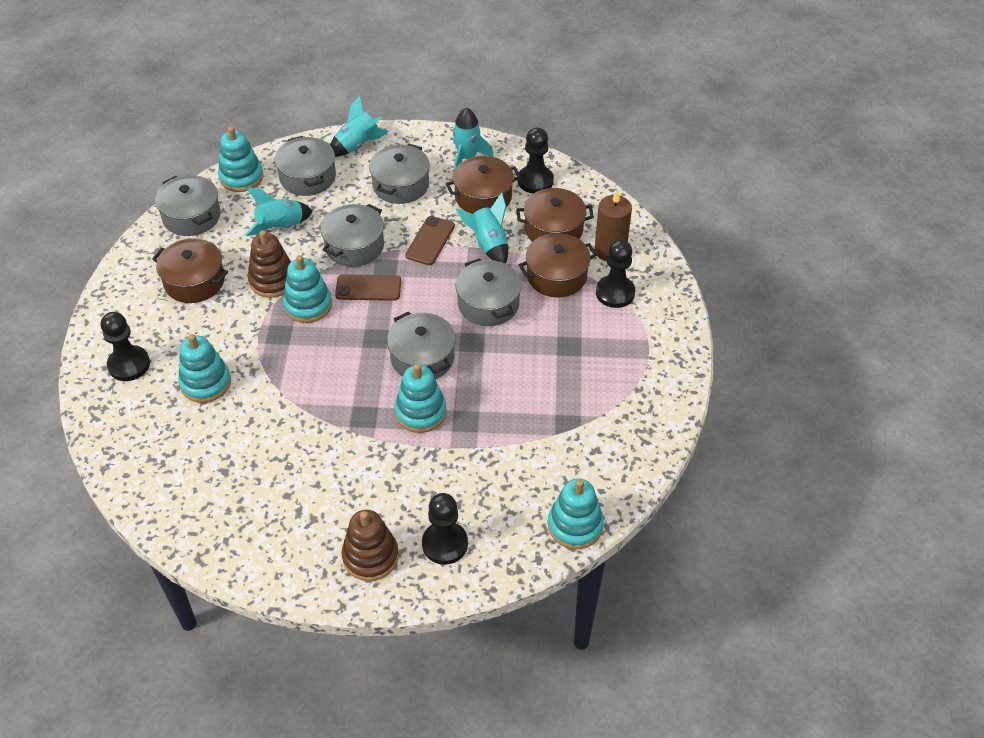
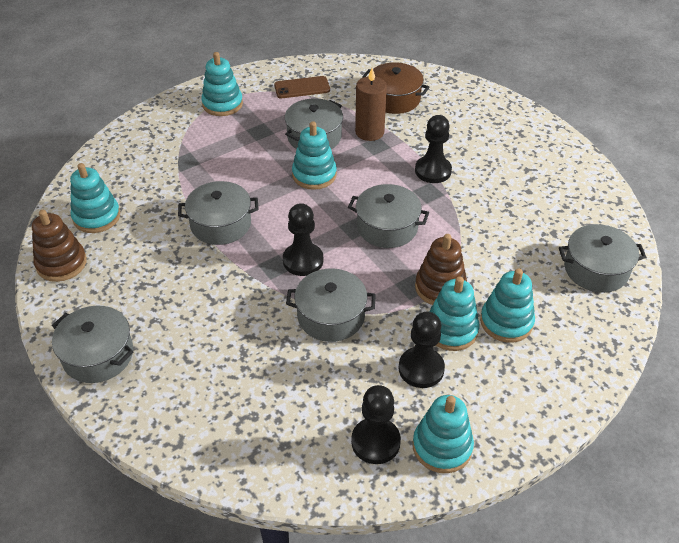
brown phone: [335,274,401,301] [405,216,455,265] = 2 -> [274,76,330,98] = 1
brown pot: [152,238,228,303] [446,156,521,214] [516,188,594,242] [519,233,597,297] = 4 -> [362,62,430,114] = 1
turquoise rocket: [245,187,313,236] [330,96,389,157] [453,108,494,171] [456,192,508,264] = 4 -> none = 0
turquoise stacking toy: [178,334,231,403] [218,127,263,192] [283,255,332,323] [395,364,447,433] [548,478,604,549] = 5 -> [70,163,120,233] [201,52,243,116] [292,121,337,190] [413,395,474,473] [429,276,479,351] [480,268,535,343] = 6

